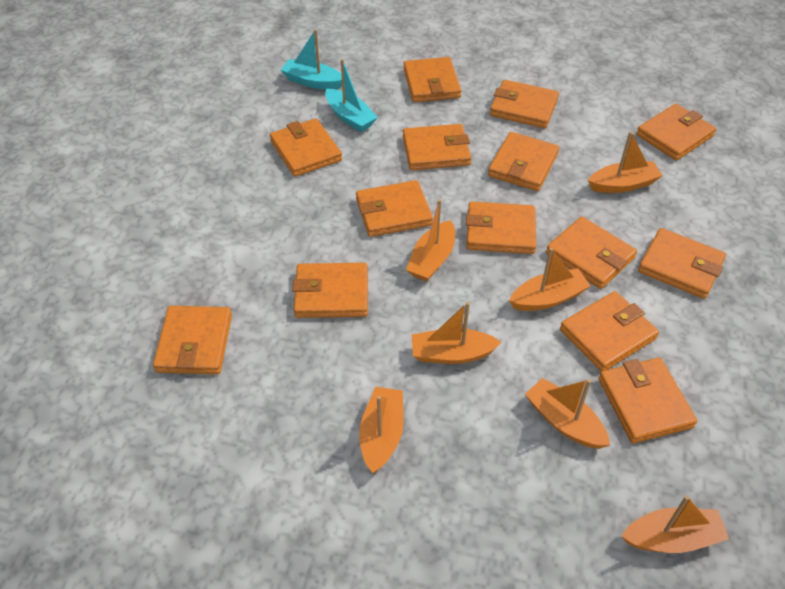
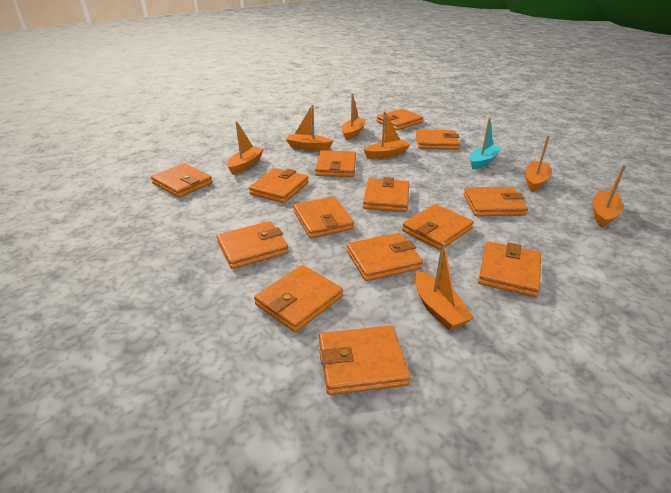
turquoise boat: [281,29,342,89] [325,59,378,132] = 2 -> [470,118,502,169] = 1

